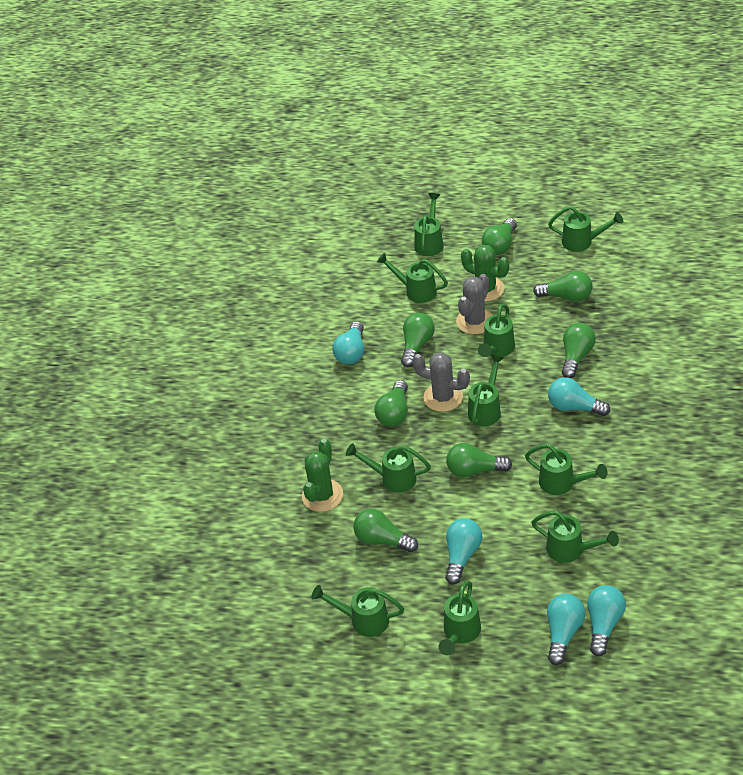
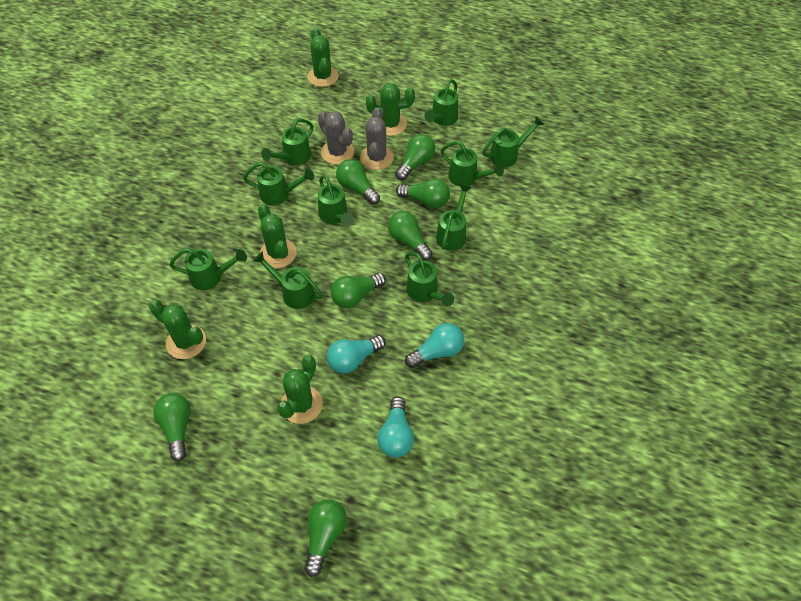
green cactus: [302,439,343,512] [461,245,509,302] = 2 -> [149,300,206,359] [258,204,297,268] [277,355,323,424] [307,28,339,87] [366,83,415,136] = 5
turquoise light bulb: [332,321,364,364] [445,518,482,584] [547,594,586,665] [548,377,610,416] [587,585,626,656] = 5 -> [327,335,386,374] [377,397,414,458] [405,323,464,368] = 3

